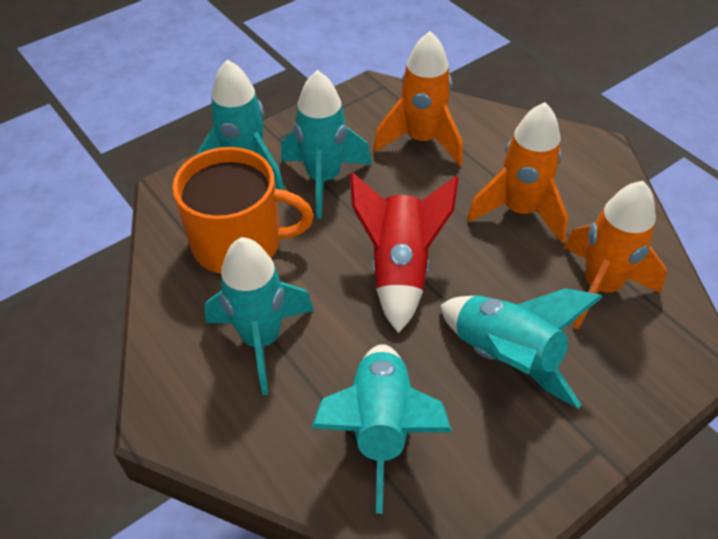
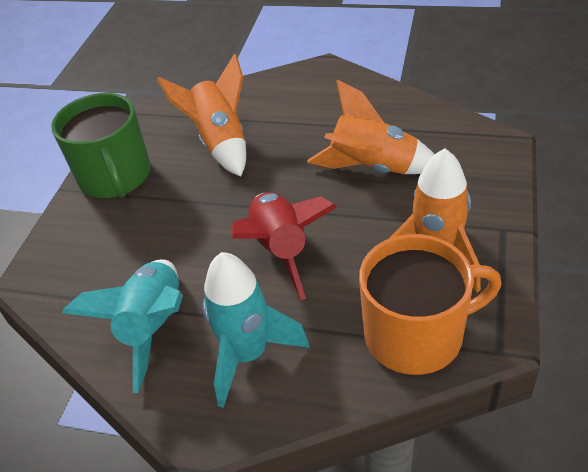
green mug: none = 0 -> [51,93,151,198] = 1
turquoise rocket: [195,59,284,190] [204,237,314,395] [281,70,372,219] [311,344,452,514] [440,288,603,408] = 5 -> [62,259,183,393] [202,252,310,408] = 2

